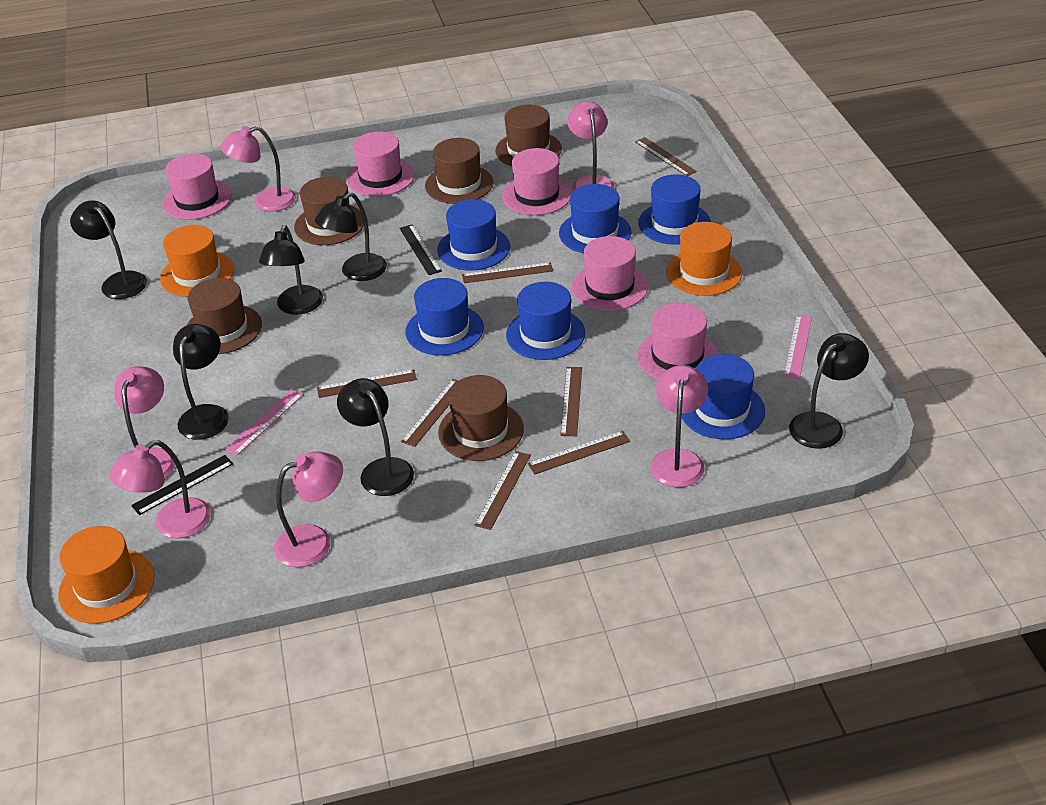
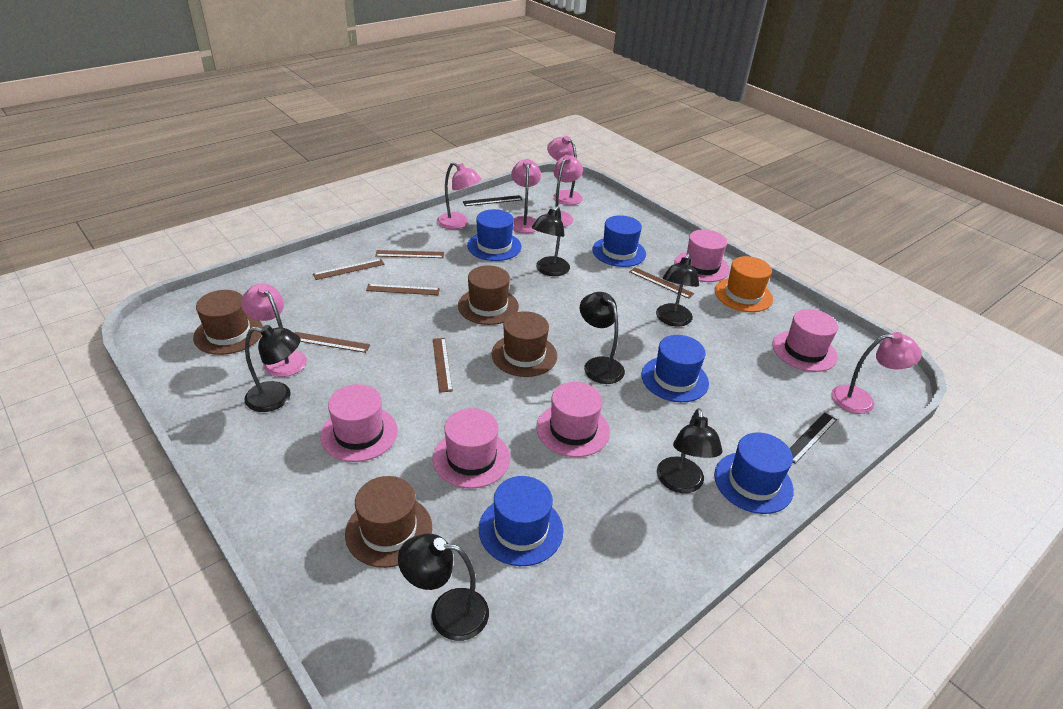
blue hat: [405,278,484,356] [437,199,510,270] [506,282,585,360] [559,184,632,253] [638,175,711,245] [682,354,765,439] = 6 -> [467,209,522,261] [479,476,563,566] [592,215,646,267] [641,335,709,402] [714,432,794,514] = 5
brown hat: [186,278,262,354] [294,177,364,245] [425,138,494,204] [438,375,524,461] [495,105,562,166] = 5 -> [193,290,263,355] [345,476,432,568] [458,265,519,325] [492,311,557,377] = 4
brown ruler: [317,369,417,398] [401,379,458,447] [462,262,553,283] [475,451,531,530] [528,431,630,475] [560,367,582,436] [635,137,697,176] = 7 -> [295,332,370,353] [313,259,385,280] [366,284,440,295] [375,250,444,258] [433,338,453,393] [629,267,694,299] = 6
orange hat: [58,526,155,624] [160,225,234,297] [666,222,742,296] = 3 -> [715,256,773,312] = 1
pink ruler: [225,389,304,456] [784,315,812,380] = 2 -> none = 0

